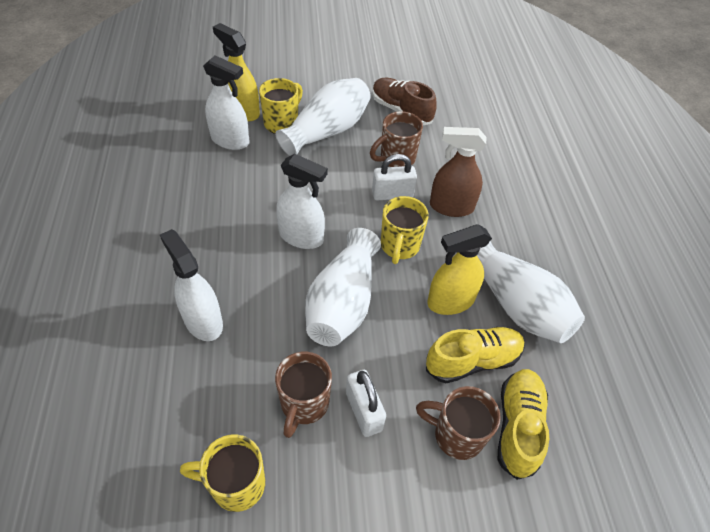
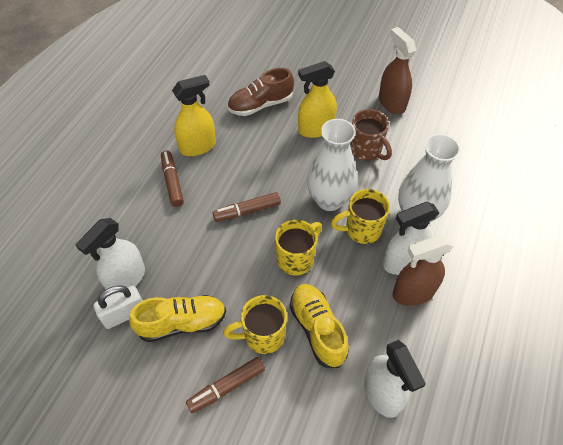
brown marker: none = 0 -> [161,150,184,207] [186,357,265,413] [213,192,281,222] = 3
brown mug: [275,352,332,438] [370,111,423,167] [416,386,501,460] = 3 -> [350,109,392,161] = 1
brown spray bottle: [430,127,486,217] = 1 -> [379,27,416,114] [393,235,454,306] = 2
white padlock: [346,370,386,437] [372,154,417,200] = 2 -> [94,285,143,329] = 1
white vase: [275,78,371,156] [305,228,381,347] [477,241,585,343] = 3 -> [307,119,357,211] [398,134,461,222] = 2

